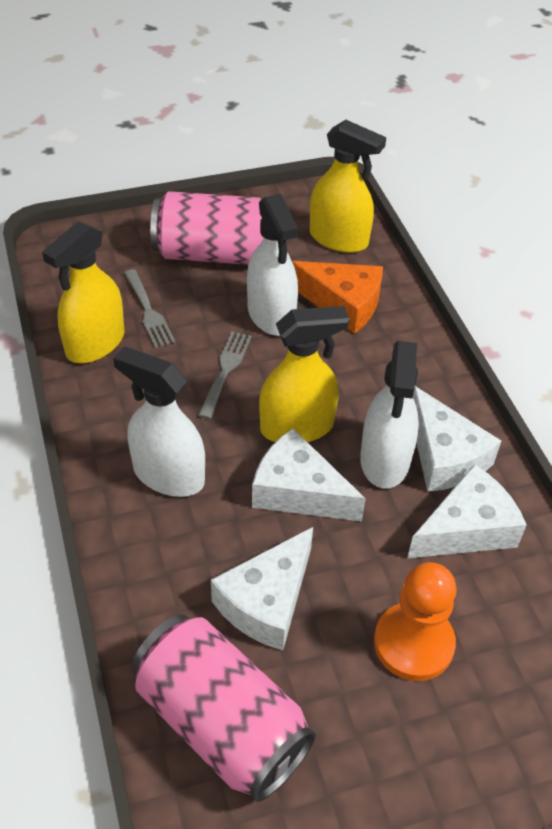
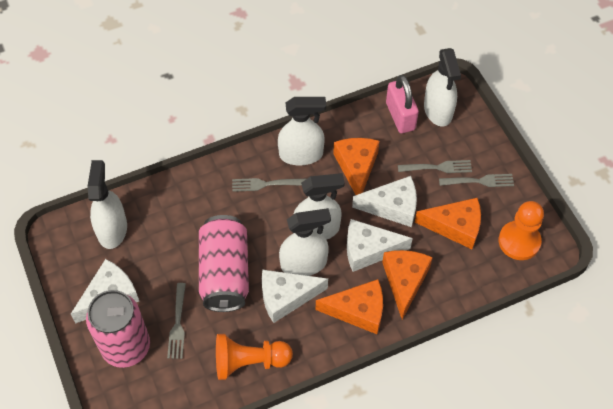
grey fork: [124,269,175,348] [198,331,252,419] = 2 -> [167,283,186,359] [232,178,306,192] [398,160,472,173] [439,174,514,187] = 4
orange cheese: [292,261,383,334] = 1 -> [316,279,383,334] [333,138,379,195] [382,250,433,320] [415,198,481,249] = 4
orange pawn: [374,562,456,681] = 1 -> [216,334,293,380] [499,201,544,260] = 2
pink padlock: none = 0 -> [386,75,419,133] = 1
white spray bottle: [113,346,205,497] [247,194,298,336] [360,341,419,488] = 3 -> [88,160,127,249] [278,97,326,165] [279,208,331,276] [293,173,345,240] [424,48,461,126] = 5
yellow spray bottle: [42,221,125,363] [259,306,350,442] [310,120,386,253] = 3 -> none = 0

